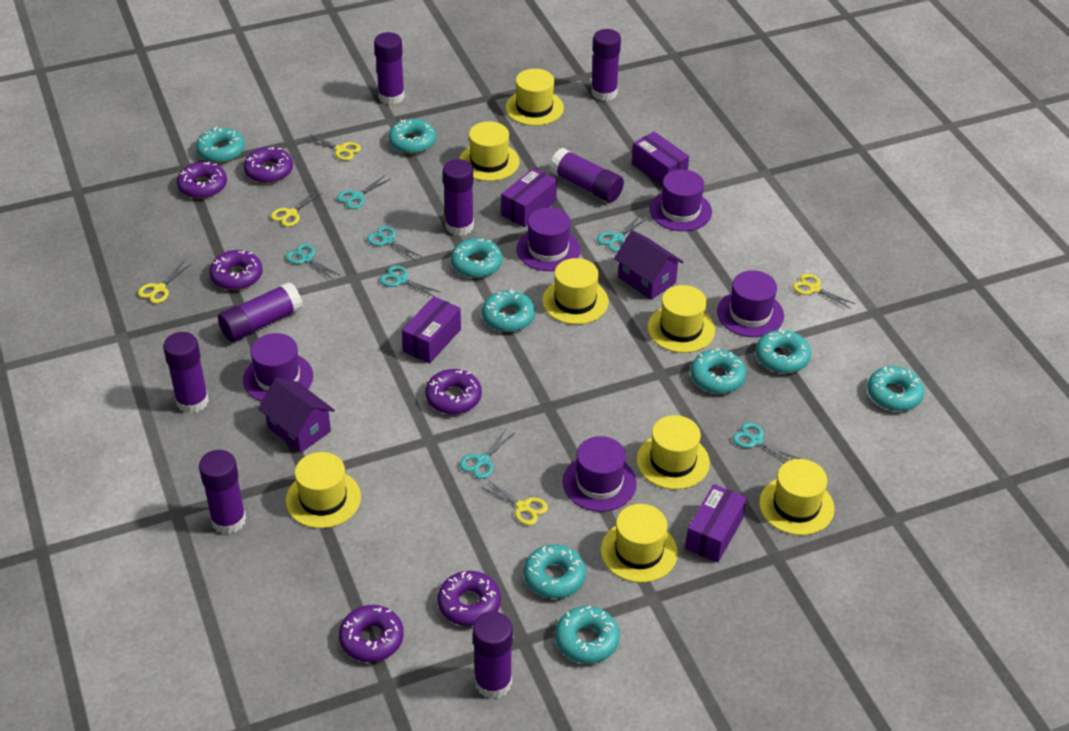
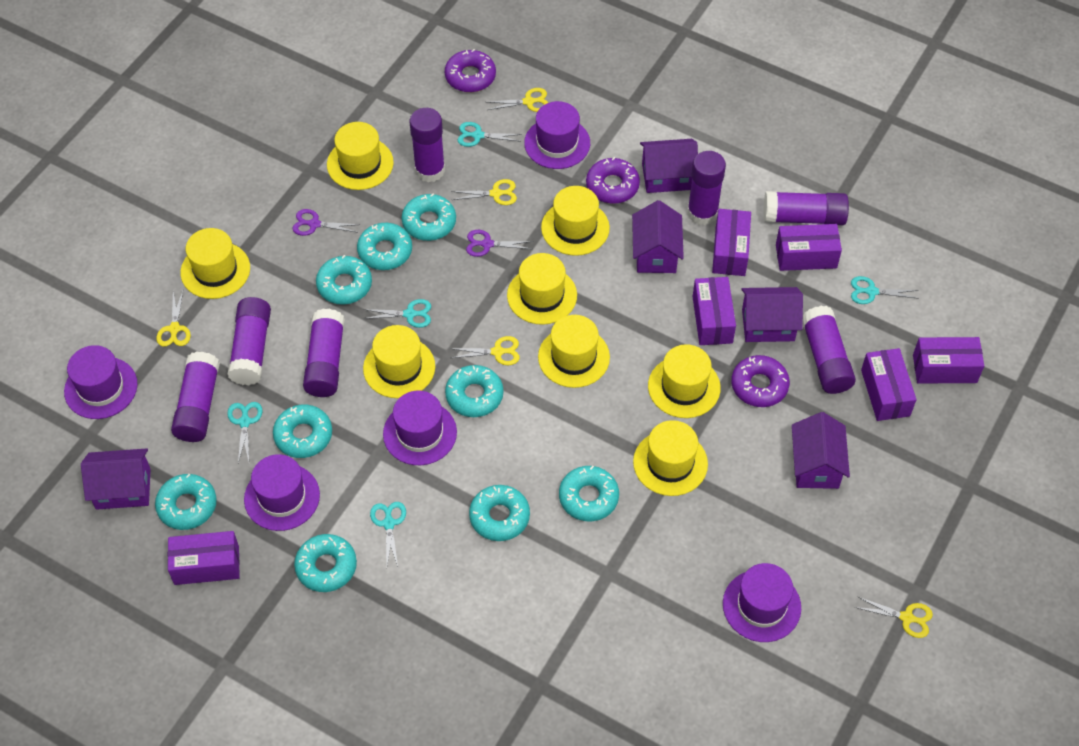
purple box: [402,296,461,363] [501,168,557,227] [632,132,689,186] [685,484,747,563] = 4 -> [168,531,240,585] [693,277,736,345] [712,209,751,276] [776,224,842,271] [861,348,916,421] [913,337,984,384] = 6
purple donut: [177,162,227,199] [209,250,263,290] [244,147,293,183] [339,605,404,662] [425,369,482,414] [437,571,501,626] = 6 -> [445,49,496,92] [586,157,640,204] [731,355,790,407] = 3
purple glue stick: [163,332,209,414] [199,450,246,534] [218,282,303,342] [374,32,405,105] [443,159,474,236] [473,611,513,699] [550,148,624,202] [591,29,621,101] = 8 -> [171,351,220,442] [228,297,271,385] [303,309,345,397] [410,108,445,182] [687,151,726,225] [763,191,849,226] [803,306,856,394] = 7
purple house: [258,378,335,453] [614,230,683,300] = 2 -> [81,448,151,510] [632,200,684,273] [640,139,698,193] [741,287,803,342] [792,412,850,489] = 5
purple scissors: none = 0 -> [292,209,359,236] [466,230,533,257] = 2
turquoise scissors: [286,244,339,279] [337,175,391,209] [367,226,422,261] [379,265,440,296] [460,429,515,479] [597,216,648,252] [732,422,800,461] = 7 -> [227,402,263,463] [363,299,431,328] [370,502,406,567] [457,122,522,147] [851,276,919,304] = 5

